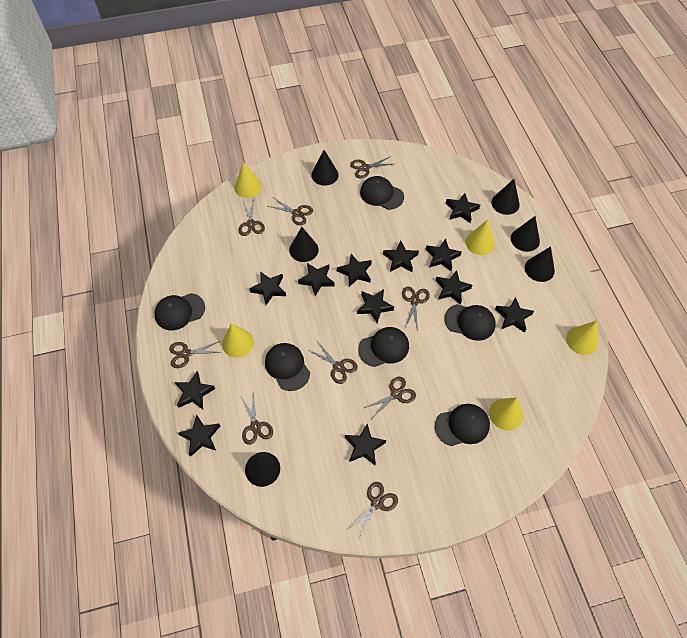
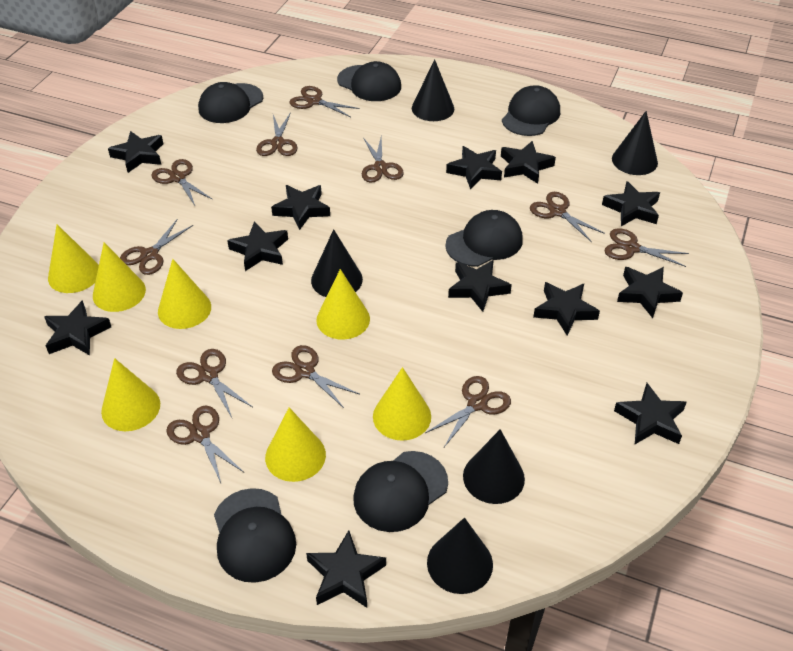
black cone: [245,452,280,487] [289,227,319,262] [311,150,339,186] [491,179,520,215] [511,216,540,252] [525,246,555,282] = 6 -> [311,229,363,297] [412,59,454,121] [427,518,493,594] [463,429,525,504] [612,111,658,175] = 5
brown scissors: [169,341,221,368] [239,199,265,236] [241,392,273,445] [268,198,313,225] [309,341,358,384] [346,482,398,540] [350,156,392,179] [364,377,416,418] [402,287,430,331] = 9 -> [120,220,193,275] [151,159,213,205] [166,406,243,483] [176,349,252,418] [256,112,298,156] [272,345,359,408] [290,86,360,117] [362,137,404,183] [425,376,511,447] [530,192,605,242] [605,228,689,267] = 11
yellow cone: [222,323,254,358] [234,162,262,198] [466,219,495,255] [489,397,523,431] [566,321,598,355] = 5 -> [48,224,99,293] [93,242,146,312] [101,358,160,431] [158,259,211,329] [265,407,326,482] [316,269,370,340] [373,367,431,441] = 7

